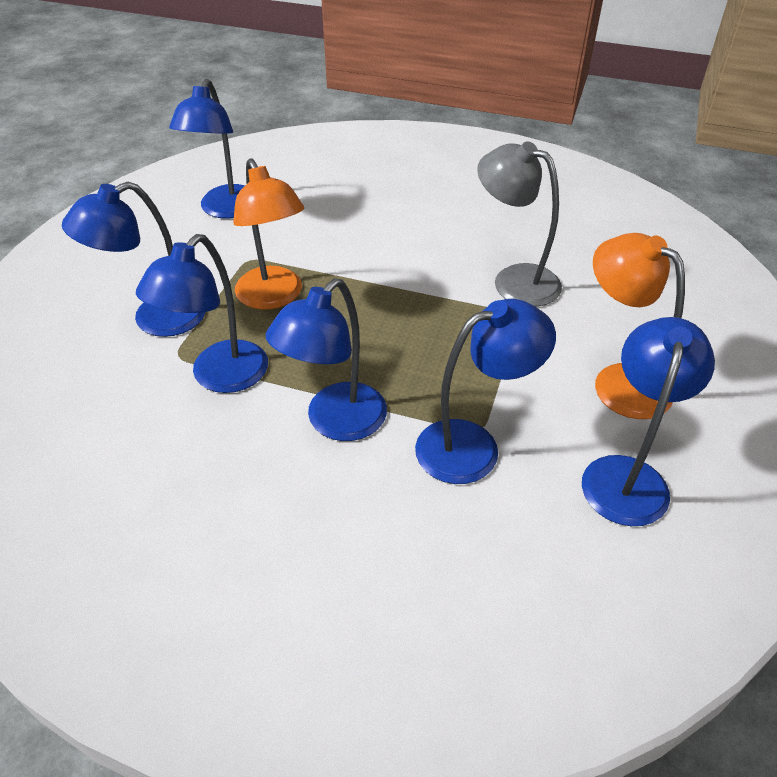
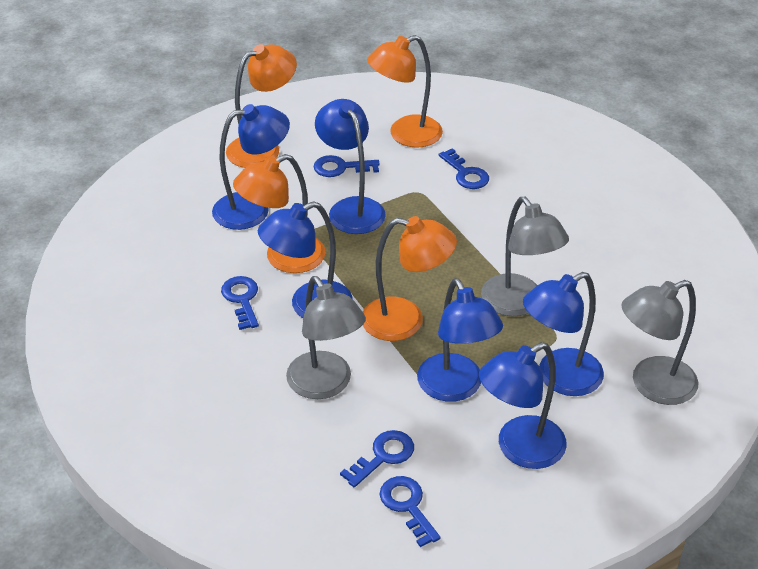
blue key: none = 0 -> [221,276,259,330] [314,155,380,177] [340,430,414,487] [380,476,441,547] [438,148,489,189] = 5
grey lamp: [477,141,562,307] = 1 -> [286,276,366,399] [481,197,569,316] [622,280,698,405] = 3
orange lamp: [233,158,304,310] [593,233,685,419] = 2 -> [226,44,297,168] [233,154,325,273] [363,216,457,341] [367,35,443,148] = 4

